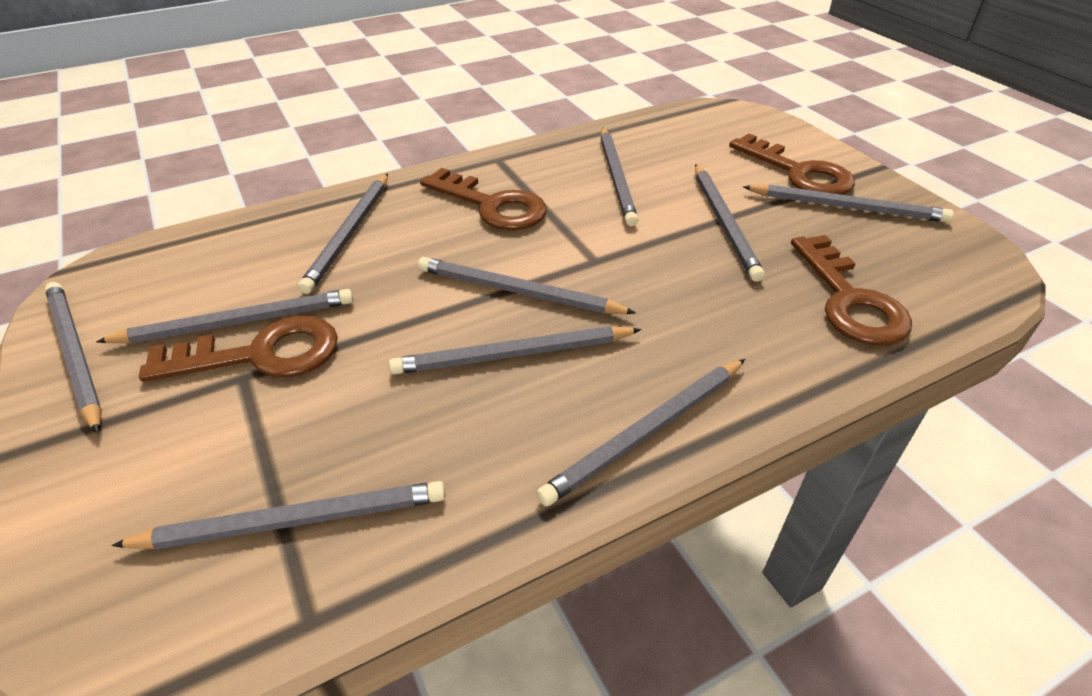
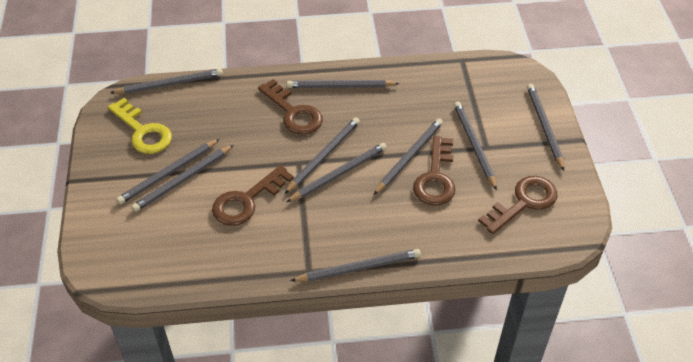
yellow key: none = 0 -> [108,98,172,154] = 1

